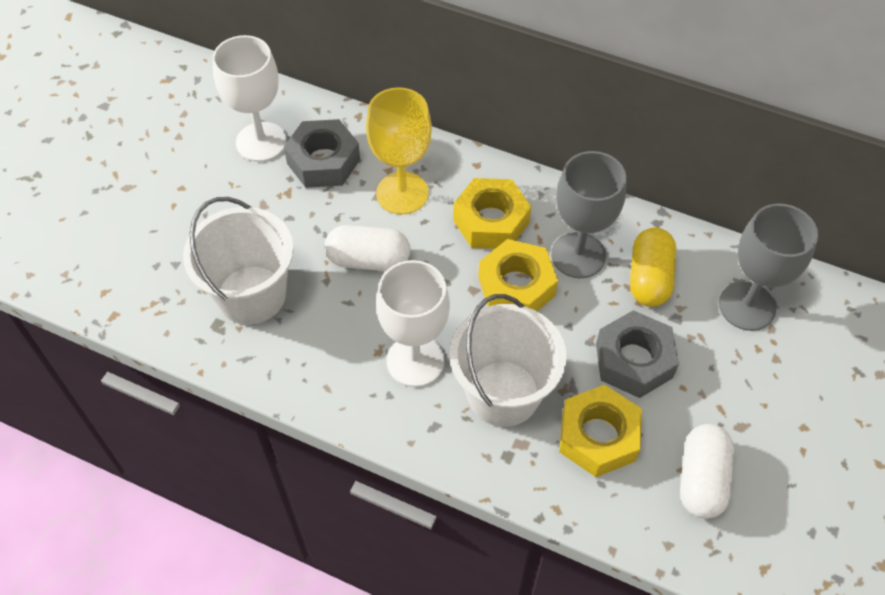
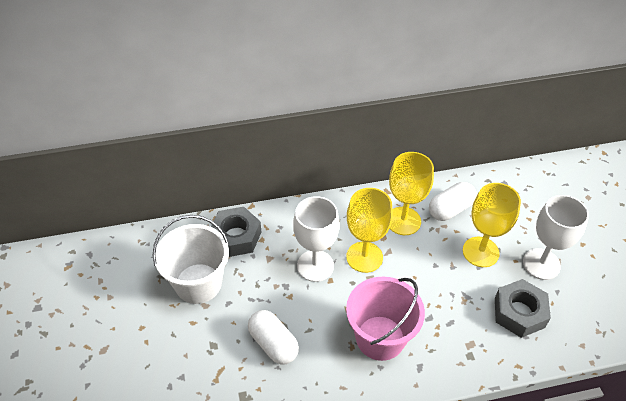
grey goblet: [551,151,626,278] [719,204,818,331] = 2 -> none = 0
pink bucket: none = 0 -> [346,277,425,361] = 1
white bucket: [183,197,294,325] [450,294,567,427] = 2 -> [153,215,229,304] = 1
yellow capsule: [630,227,676,307] = 1 -> none = 0
yellow goblet: [366,87,432,214] = 1 -> [346,188,393,273] [389,152,434,235] [463,183,521,267] = 3
yellow nut: [453,178,531,249] [478,239,558,311] [559,385,642,477] = 3 -> none = 0

